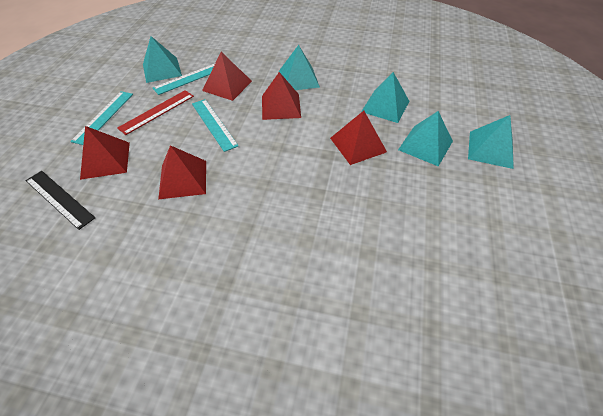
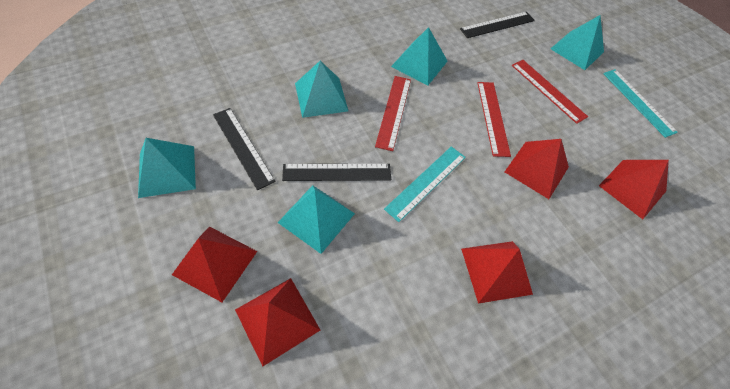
black ruler: [26,171,95,230] = 1 -> [213,108,276,190] [282,164,391,181] [460,12,535,38] = 3
red ruler: [117,90,194,135] = 1 -> [375,76,411,151] [477,82,511,157] [512,60,588,124] = 3
turquoise ruler: [70,91,133,145] [153,64,215,95] [192,99,238,152] = 3 -> [384,146,466,222] [603,69,678,138] = 2

